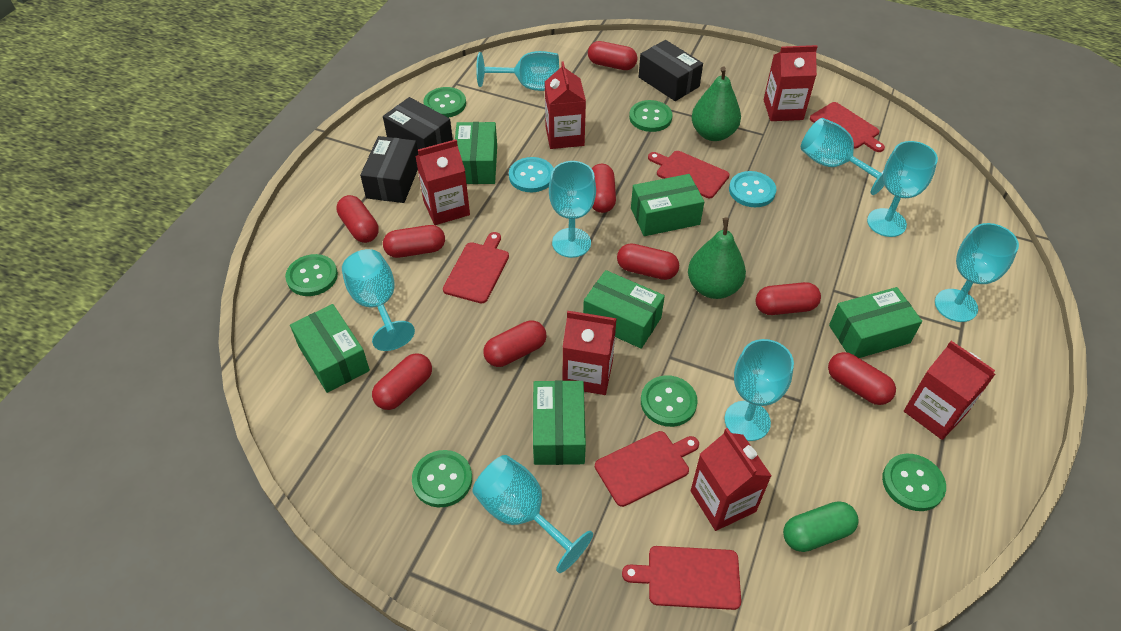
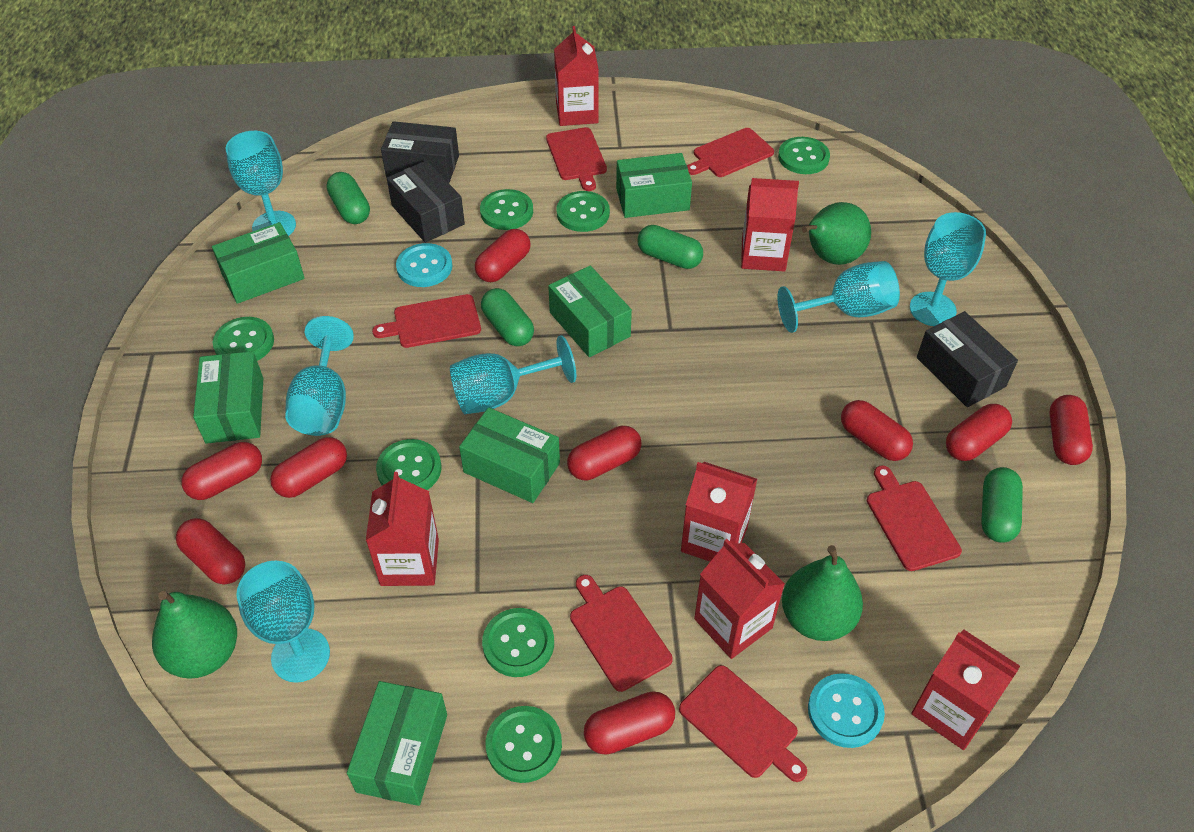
green button: [285,254,338,296] [412,450,472,507] [423,87,466,117] [629,100,673,132] [641,375,698,427] [882,454,946,511] = 6 -> [213,317,274,361] [376,439,442,490] [480,189,533,230] [482,608,554,677] [486,706,562,783] [556,191,610,232] [778,137,830,174] = 7
green capsule: [783,501,859,552] = 1 -> [327,172,370,224] [481,288,534,346] [638,225,703,269] [981,467,1023,543] = 4
green pear: [688,218,746,299] [691,67,741,141] = 2 -> [152,591,237,679] [782,545,863,641] [802,202,871,265] = 3
red cutting board: [443,232,509,303] [595,431,699,507] [622,546,741,610] [648,151,730,198] [810,102,885,152] = 5 -> [372,294,481,348] [546,127,607,191] [570,575,673,692] [679,665,807,782] [687,128,774,177] [867,465,962,571] = 6
turquoise goblet: [342,249,415,351] [472,455,593,573] [476,51,559,91] [549,161,596,258] [724,339,794,441] [801,118,885,195] [867,141,938,237] [935,223,1019,322] = 8 -> [226,131,296,236] [237,561,330,683] [285,316,354,436] [450,335,576,414] [777,261,900,333] [910,212,986,326] = 6

